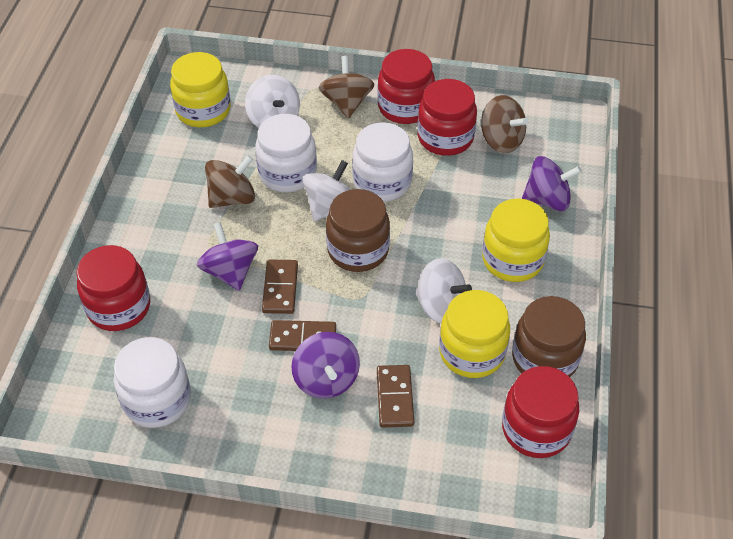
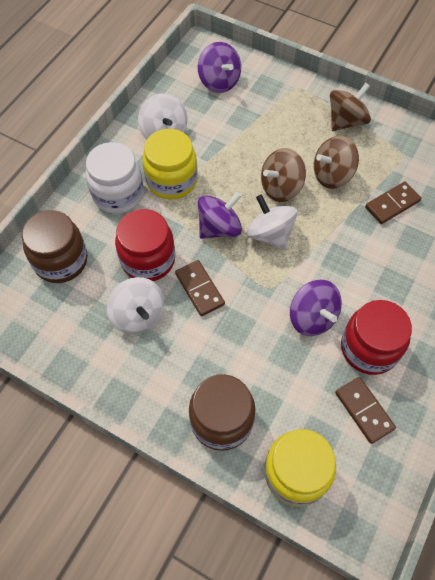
red jar: [77,245,150,331] [378,49,435,124] [417,79,477,156] [502,366,579,458] = 4 -> [115,209,175,281] [341,300,412,375] = 2
white jar: [114,337,191,428] [255,114,317,193] [352,122,413,202] = 3 -> [86,142,144,213] = 1
yellow jar: [170,52,231,127] [439,290,510,378] [482,199,550,282] = 3 -> [143,129,198,200] [264,429,336,507] = 2

